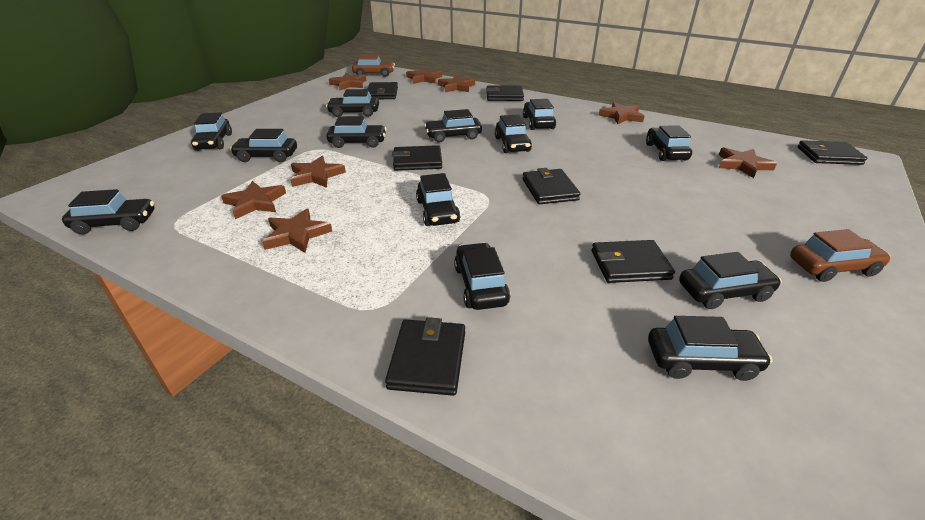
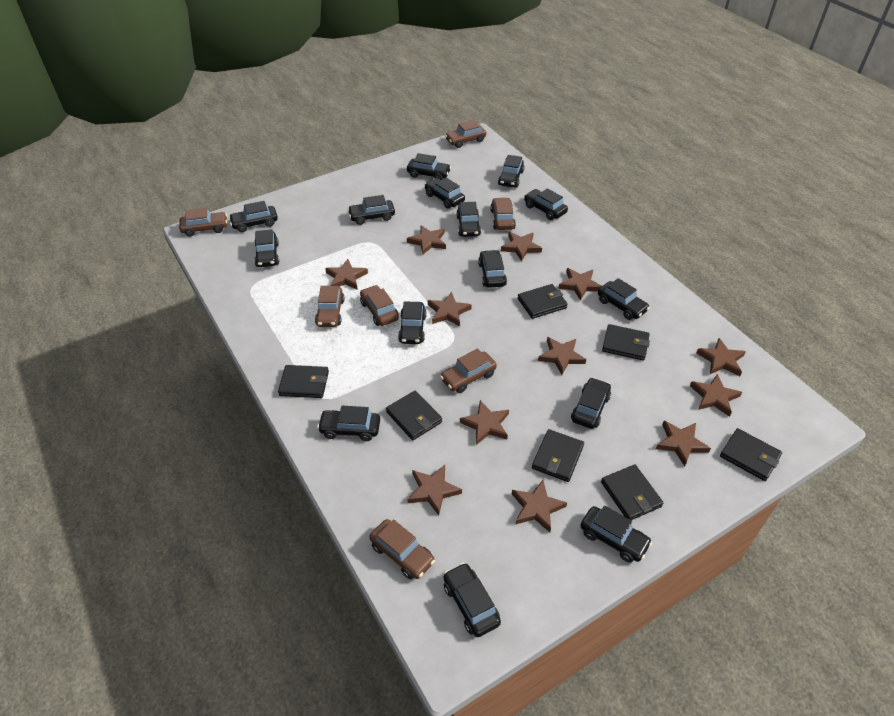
black car: [62,189,154,235] [191,112,232,151] [230,129,297,162] [326,89,379,117] [326,116,386,148] [416,173,460,226] [424,109,482,143] [454,243,510,310] [495,115,532,153] [523,99,556,130] [646,125,692,161] [648,316,772,381] [679,252,782,309] = 13 -> [229,201,278,232] [254,229,279,267] [317,406,380,441] [347,195,395,225] [398,301,427,344] [407,153,451,180] [425,178,465,209] [444,563,501,637] [456,202,481,237] [478,250,507,288] [498,155,524,188] [524,188,568,220] [571,377,611,429] [580,506,652,563] [598,278,650,320] = 15
brown car: [352,54,395,77] [790,229,891,282] = 2 -> [179,207,227,237] [315,286,345,327] [360,285,399,326] [369,519,435,579] [440,348,497,393] [445,120,486,148] [490,197,516,230] = 7
brown star: [221,181,286,219] [262,209,332,253] [290,156,346,188] [329,73,366,90] [406,68,442,84] [438,75,475,92] [598,102,644,124] [719,147,777,178] = 8 -> [325,259,368,290] [407,225,446,255] [407,465,462,516] [428,292,472,327] [460,400,509,445] [501,232,542,262] [512,480,567,532] [538,337,586,375] [558,268,602,301] [656,421,711,467] [690,374,742,417] [696,338,746,376] = 12

